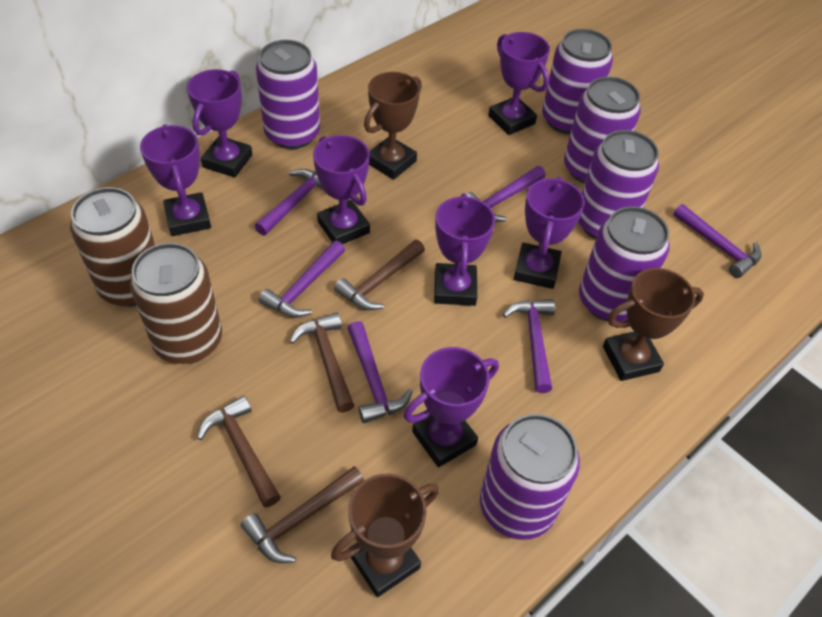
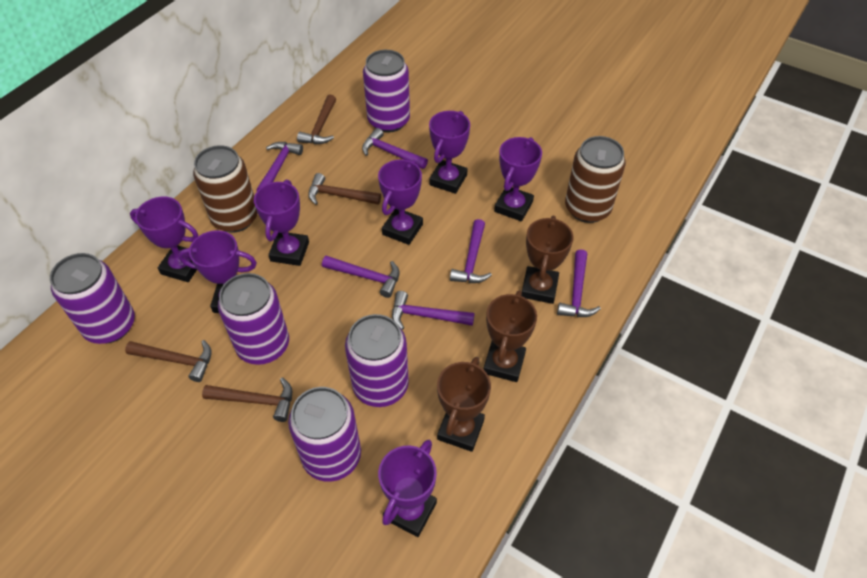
purple can: [256,40,320,149] [480,414,580,540] [542,29,613,134] [564,77,641,184] [578,130,659,239] [579,206,670,321] = 6 -> [50,253,135,344] [218,273,289,365] [288,387,361,482] [345,314,409,407] [363,50,410,133] = 5

